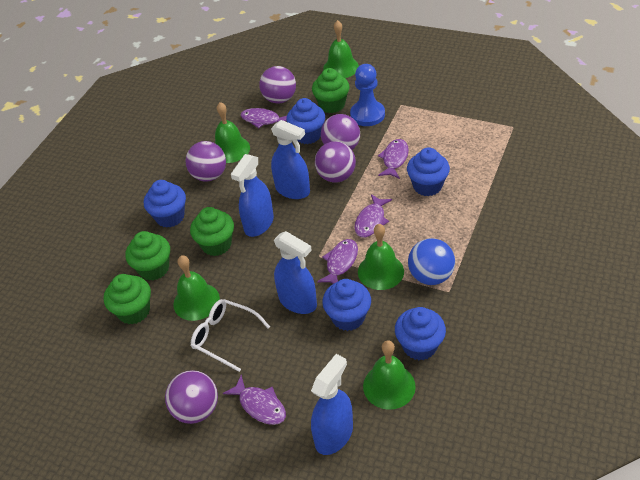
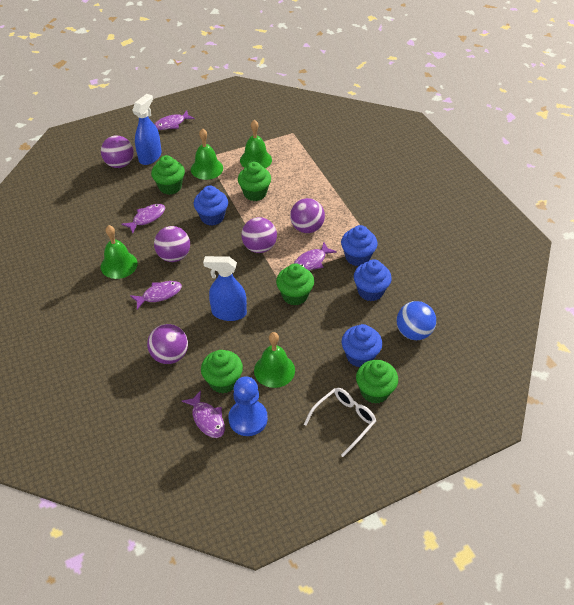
blue cupcake: [144,180,186,228] [286,98,325,144] [322,279,371,331] [395,307,446,360] [407,147,450,196] = 5 -> [194,186,228,226] [341,225,377,266] [342,324,382,367] [354,259,392,301] = 4
blue spray bottle: [231,154,274,237] [271,120,310,199] [274,231,317,314] [311,354,353,455] = 4 -> [132,94,161,165] [203,256,247,321] = 2
green bell: [173,255,220,321] [215,102,250,163] [323,20,359,78] [358,224,404,290] [363,340,416,410] = 5 -> [101,225,138,279] [191,128,223,180] [240,120,272,169] [254,332,295,388] = 4
green cupcake: [104,274,151,325] [125,231,170,281] [190,207,234,256] [312,68,350,113] = 4 -> [151,155,185,195] [201,350,243,393] [238,162,271,201] [276,263,314,305] [356,360,398,404] = 5

